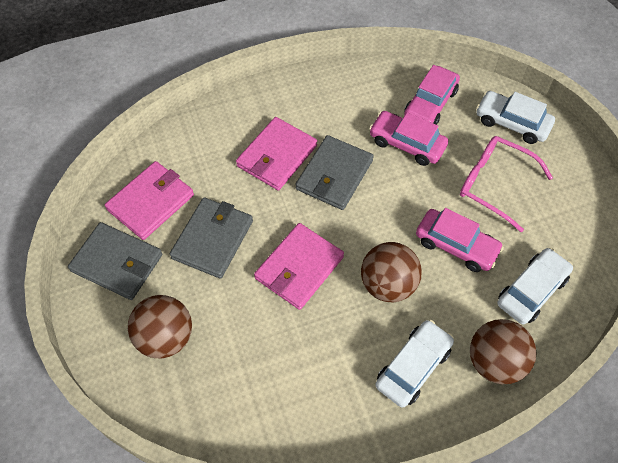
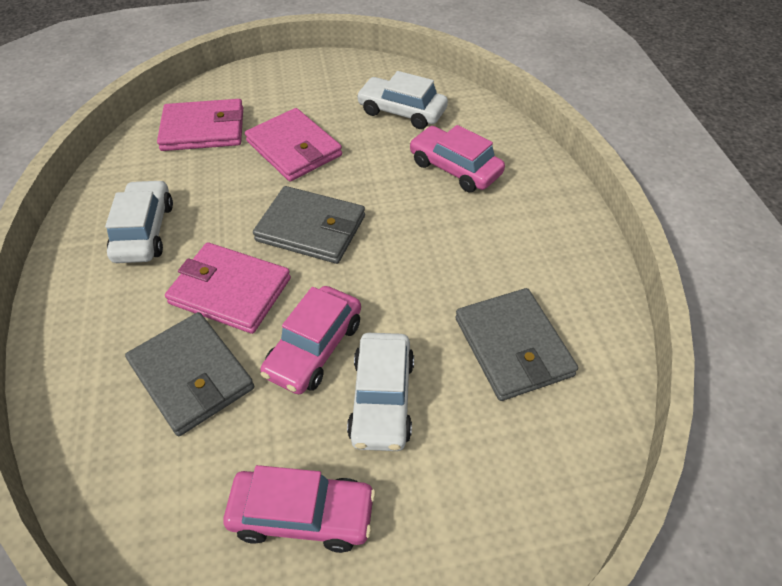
brown ball: [128,295,192,358] [361,242,422,302] [470,319,536,384] = 3 -> none = 0
pink glasses: [460,136,553,232] = 1 -> none = 0

